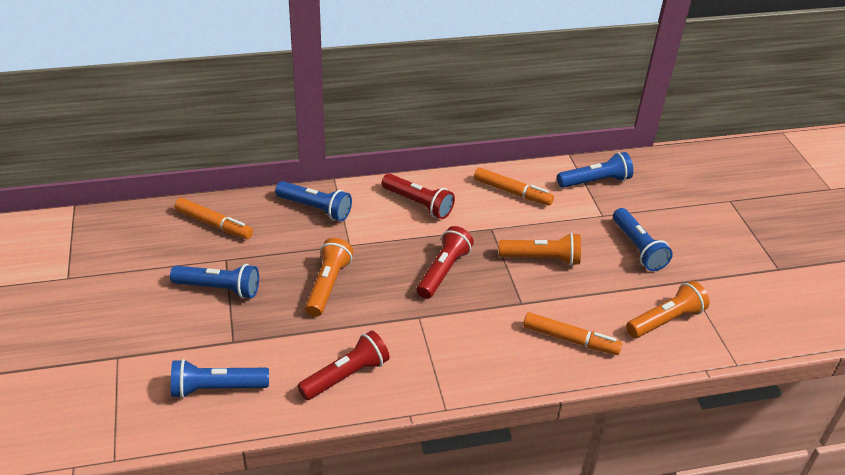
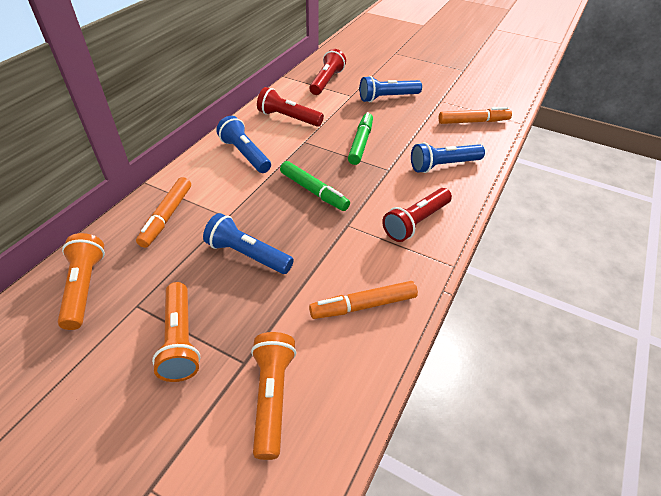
blue flashlight: [170,264,259,299] [171,359,269,398] [275,181,352,221] [557,152,633,188] [613,208,673,271] = 5 -> [203,213,294,274] [216,116,271,173] [359,76,422,102] [411,142,485,173] = 4
green marker: none = 0 -> [280,161,350,211] [348,112,373,165] = 2

